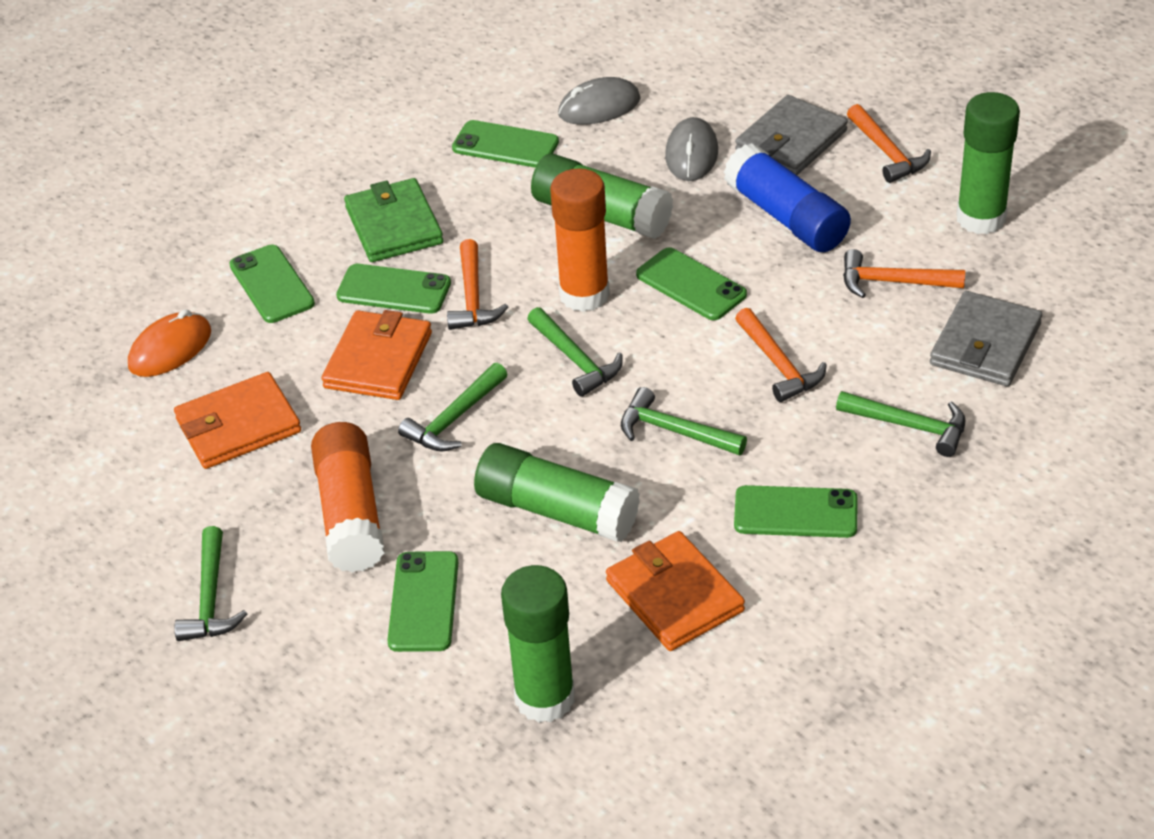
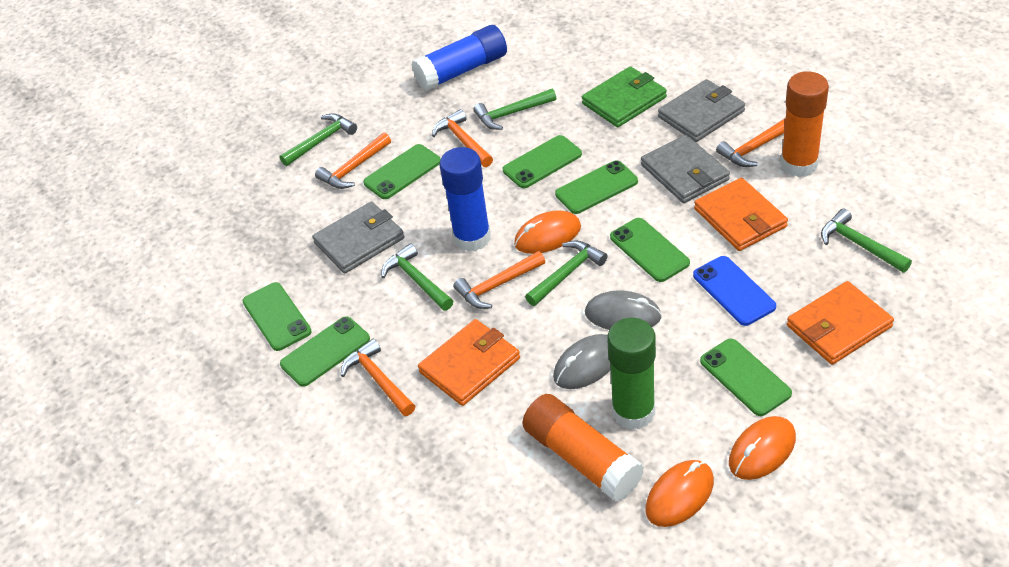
blue glue stick: [724,143,851,252] = 1 -> [411,25,507,91] [439,147,491,252] = 2
blue phone: none = 0 -> [693,256,776,326] = 1
green glue stick: [474,443,640,542] [501,565,575,723] [531,153,673,239] [956,92,1020,234] = 4 -> [607,318,656,430] = 1
green phone: [229,245,315,323] [336,264,451,314] [387,551,458,652] [452,120,559,168] [636,247,747,320] [734,485,857,538] = 6 -> [243,282,312,351] [280,316,370,387] [363,144,441,199] [503,135,582,188] [555,160,638,214] [610,218,690,282] [700,339,792,416] = 7
grey wallet: [735,95,848,175] [930,291,1042,387] = 2 -> [312,201,405,273] [641,135,730,203] [658,79,745,142] = 3
orange hammer: [447,239,508,330] [735,308,827,402] [843,249,965,298] [847,104,931,183] = 4 -> [315,133,391,189] [341,339,415,416] [432,109,493,167] [453,251,545,309] [716,118,786,167] = 5
orange mouse: [128,309,211,377] = 1 -> [514,210,581,254] [645,460,714,527] [729,416,796,480] = 3

